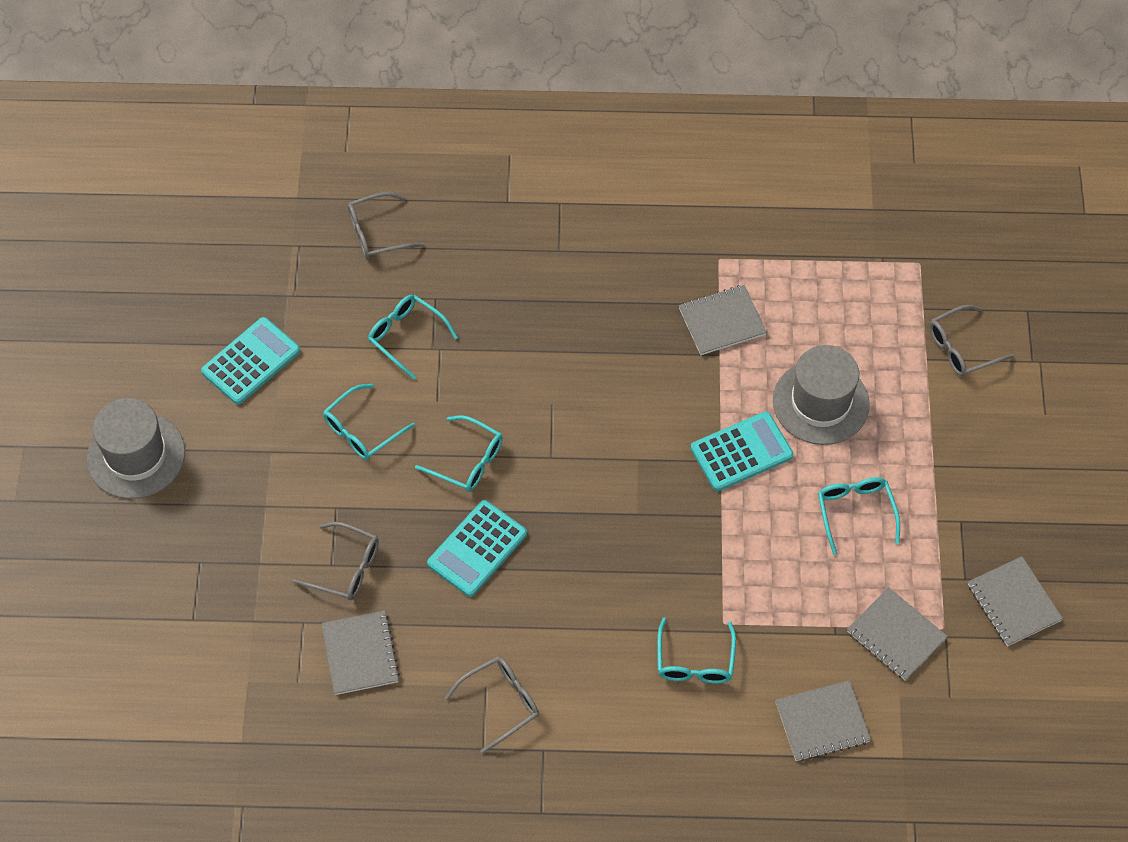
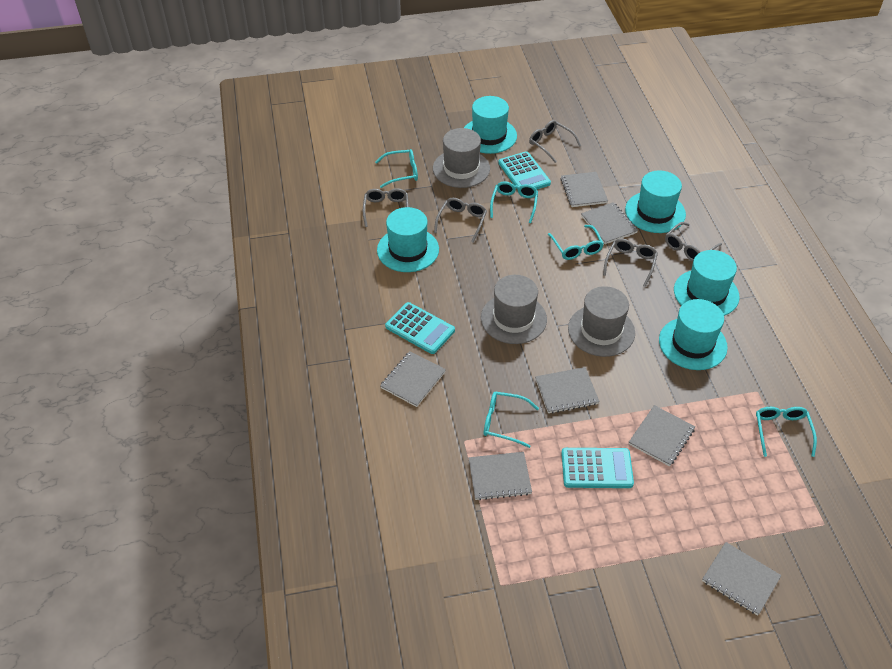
grey glasses: [292,522,379,600] [348,192,424,259] [445,656,539,754] [929,305,1014,376] = 4 -> [363,188,409,227] [434,198,487,243] [529,120,581,163] [603,239,658,287] [665,222,722,261] = 5
grey hat: [87,398,185,499] [773,345,870,445] = 2 -> [433,128,490,188] [481,275,547,344] [568,286,635,357] = 3
grey notebook: [322,610,400,695] [679,285,767,355] [775,680,871,761] [847,587,948,681] [968,556,1063,646] = 5 -> [380,351,446,407] [468,452,532,501] [535,367,600,414] [561,172,608,207] [581,202,638,244] [629,405,695,466] [702,542,781,616] = 7
turquoise hat: none = 0 -> [377,207,439,272] [464,96,517,154] [625,170,686,233] [659,299,728,370] [674,250,740,316] = 5

